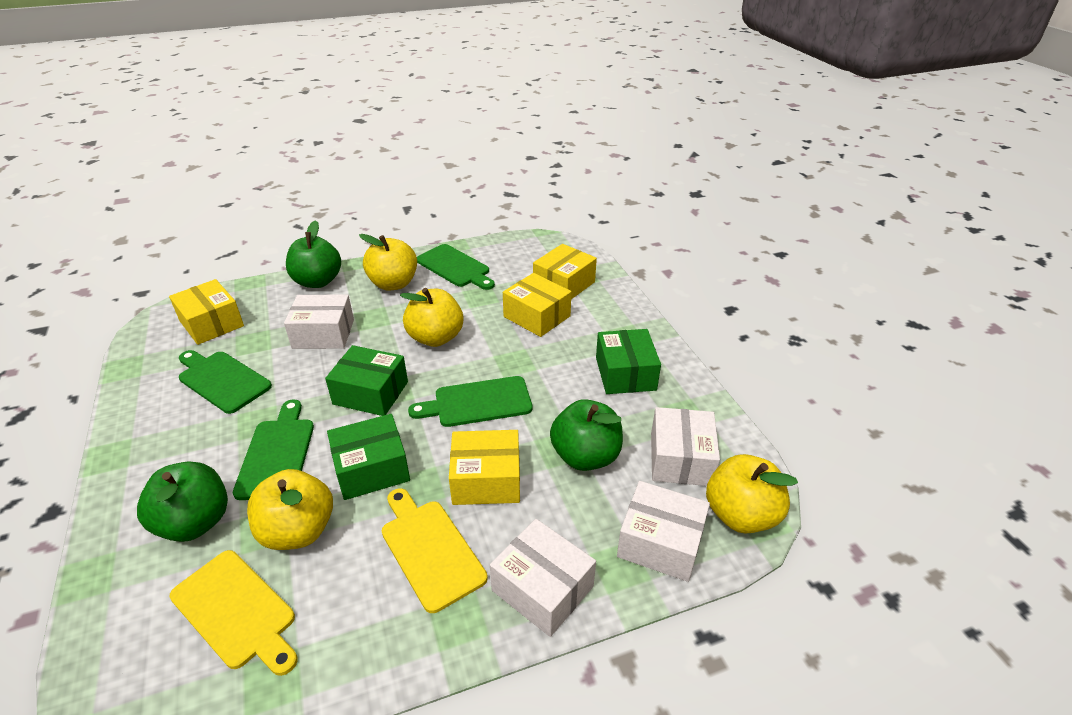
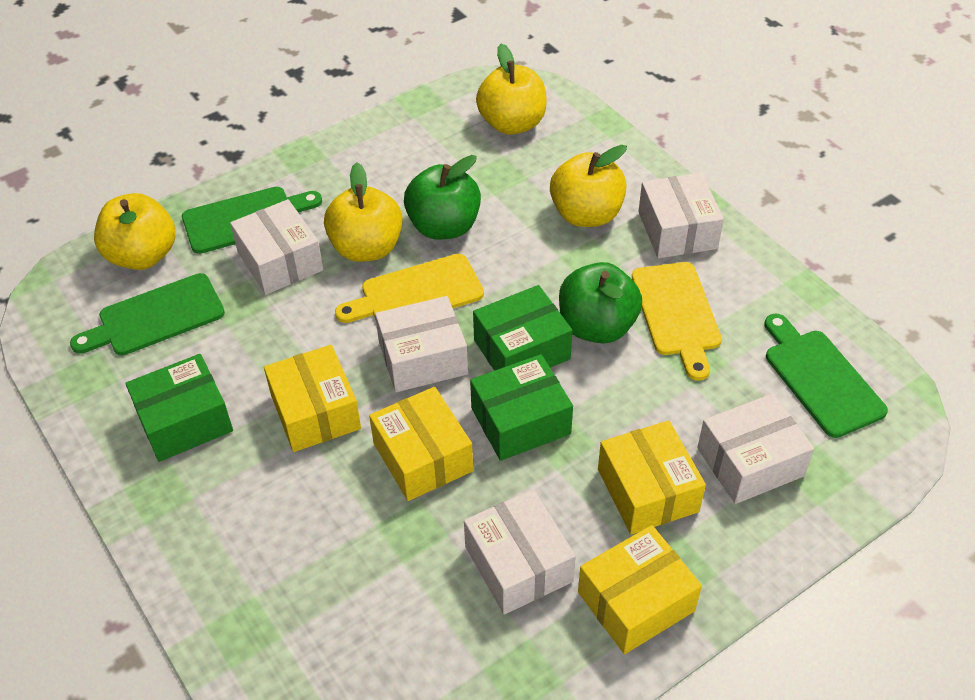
green apple: [137,461,228,542] [286,220,341,288] [550,399,623,471] = 3 -> [404,155,481,240] [559,262,642,343] = 2
green cutting board: [179,350,272,414] [233,400,314,500] [408,376,532,427] [417,244,495,290] = 4 -> [70,273,225,355] [182,187,322,254] [765,314,888,438] = 3
white box: [284,295,354,349] [490,519,596,637] [617,481,710,582] [651,407,720,486] = 4 -> [230,199,323,295] [375,296,468,392] [464,489,576,615] [638,173,724,258] [697,393,814,504] = 5

